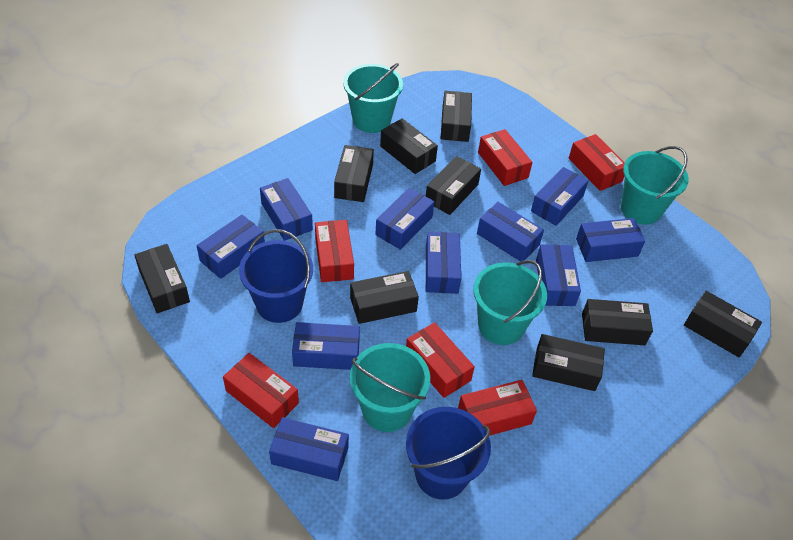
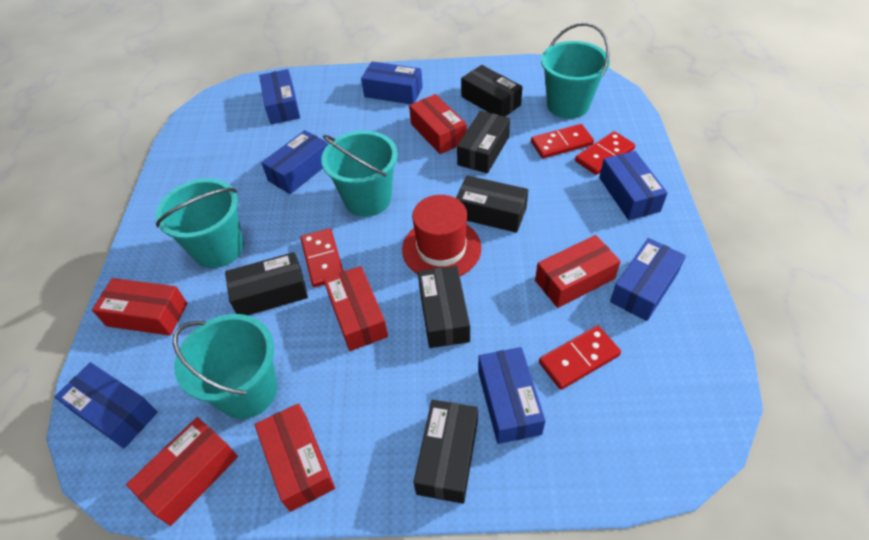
black box: [134,244,190,313] [334,145,374,202] [350,271,419,324] [380,118,438,174] [426,156,481,215] [441,91,472,142] [532,334,605,391] [582,299,653,345] [684,291,762,358] = 9 -> [225,252,308,315] [414,400,478,504] [418,266,470,348] [456,176,528,233] [457,111,510,174] [461,65,522,117] = 6
blue box: [197,215,265,279] [260,178,313,241] [269,417,349,481] [292,322,360,370] [375,188,434,250] [426,232,461,294] [477,202,544,262] [531,167,588,226] [536,244,581,306] [576,218,645,262] = 10 -> [55,362,158,448] [259,69,300,124] [261,130,328,194] [361,62,423,104] [478,347,546,444] [599,151,668,220] [610,238,686,321] = 7
blue bucket: [239,229,313,323] [406,407,491,499] = 2 -> none = 0
red domino: none = 0 -> [300,228,343,287] [531,124,594,159] [539,325,621,390] [575,131,635,175] = 4
red hat: none = 0 -> [402,195,482,276] = 1

